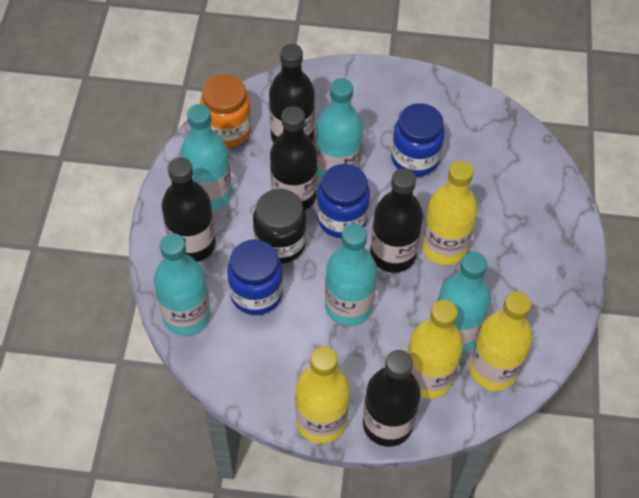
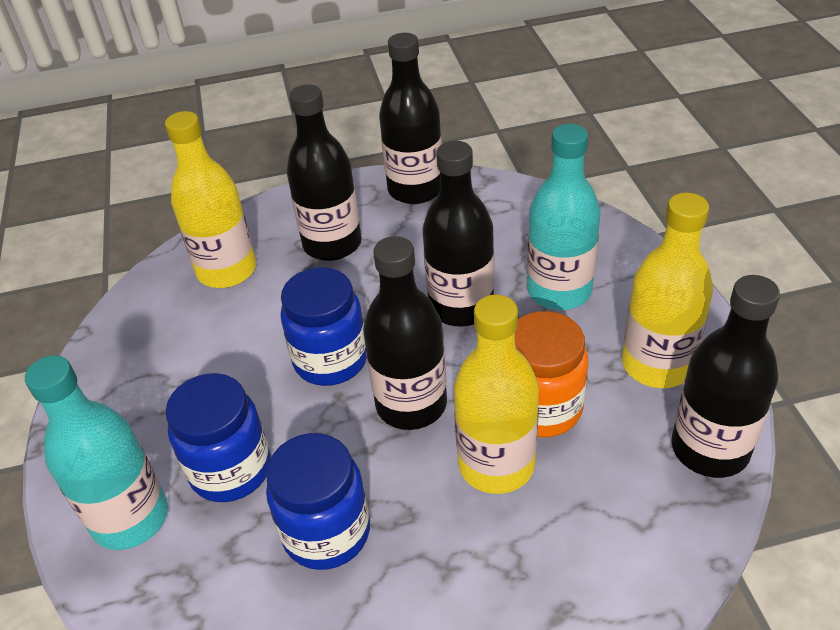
black jar: [253,189,307,264] = 1 -> none = 0
turquoise bottle: [154,233,210,336] [180,104,232,210] [316,78,363,179] [325,224,377,326] [437,252,491,353] = 5 -> [25,355,168,550] [527,124,601,310] = 2
yellow bottle: [295,347,350,444] [407,300,463,399] [422,160,478,265] [469,291,533,391] = 4 -> [165,111,256,288] [454,294,539,494] [622,193,713,388] = 3

